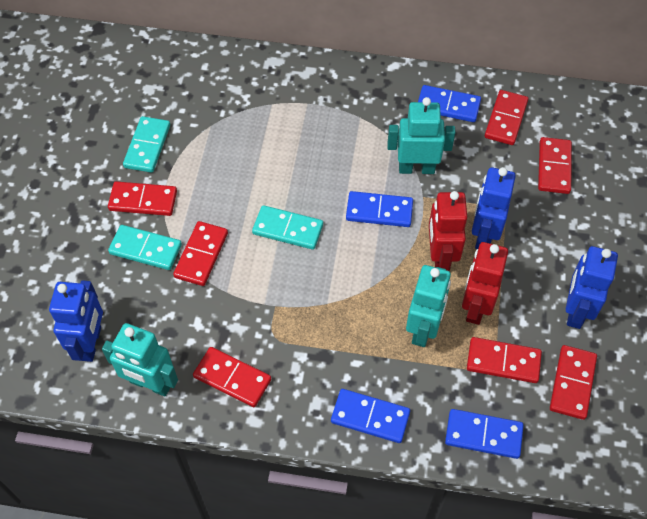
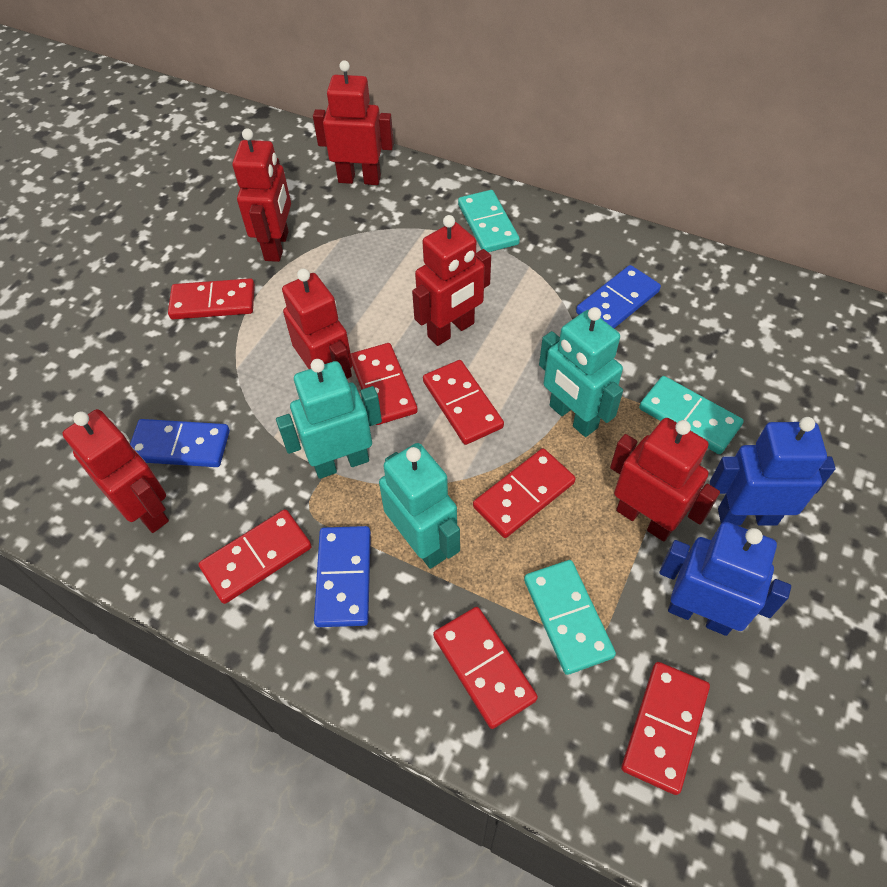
blue domino: [331,389,410,443] [346,191,413,227] [418,85,481,122] [445,409,524,459] = 4 -> [130,419,230,467] [314,526,371,627] [576,265,661,328] = 3
blue robot: [49,280,103,362] [472,167,516,249] [566,246,618,329] = 3 -> [659,522,791,636] [710,417,835,526] = 2
red robot: [429,191,467,272] [462,242,508,325] = 2 -> [62,409,169,533] [232,129,291,262] [282,269,353,379] [313,60,394,185] [412,215,491,346] [610,418,720,541] = 6

